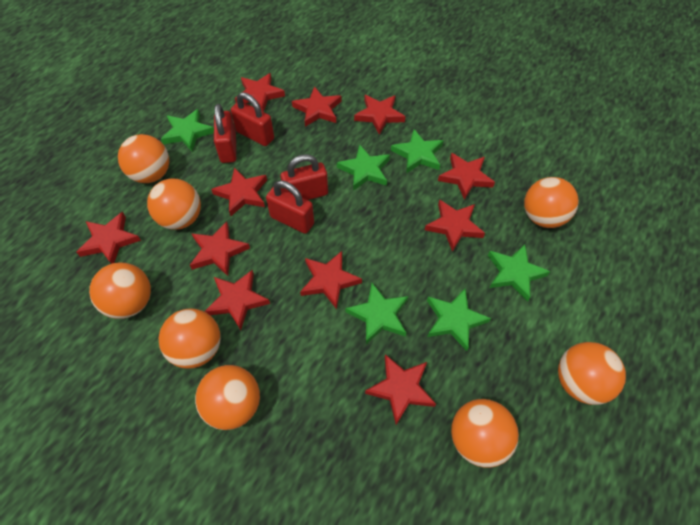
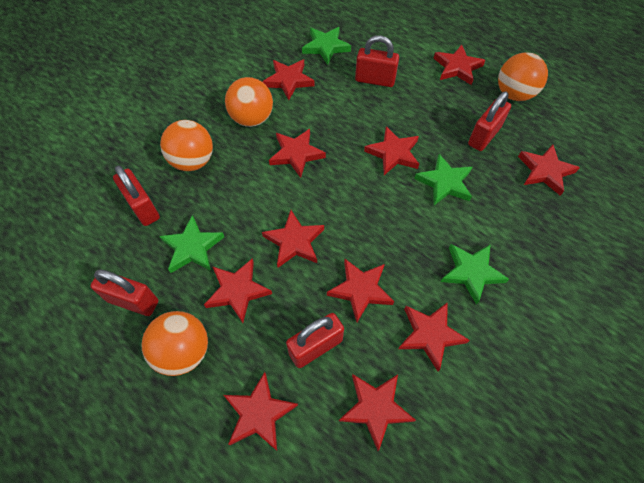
green star: [161,109,214,151] [337,144,390,191] [345,283,408,344] [391,129,444,173] [427,288,491,351] [488,244,551,302] = 6 -> [159,215,224,273] [302,27,351,65] [414,154,472,205] [441,244,509,305] = 4
orange ball: [89,262,151,319] [118,134,169,183] [147,178,201,230] [159,309,221,369] [195,365,260,430] [451,399,519,468] [524,177,579,228] [558,342,626,405] = 8 -> [142,311,208,376] [160,120,213,171] [225,77,273,127] [498,52,548,101] = 4
red padlock: [214,104,236,163] [231,92,274,146] [266,180,314,234] [280,154,328,200] = 4 -> [90,270,158,316] [113,166,160,226] [286,313,344,368] [355,35,399,87] [468,92,511,151] = 5

